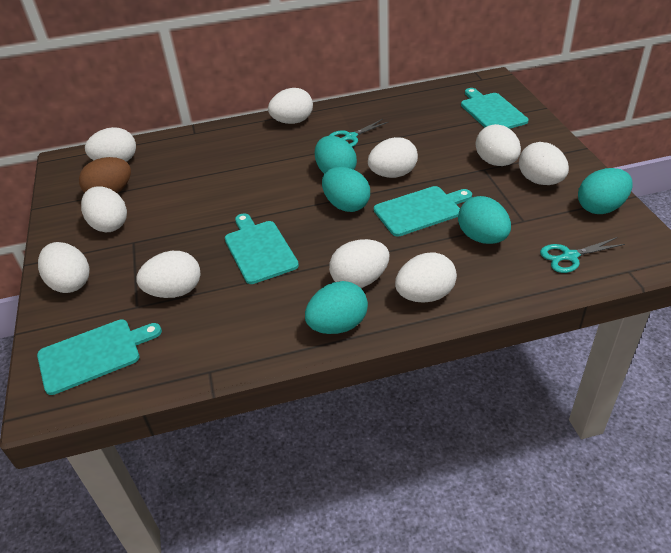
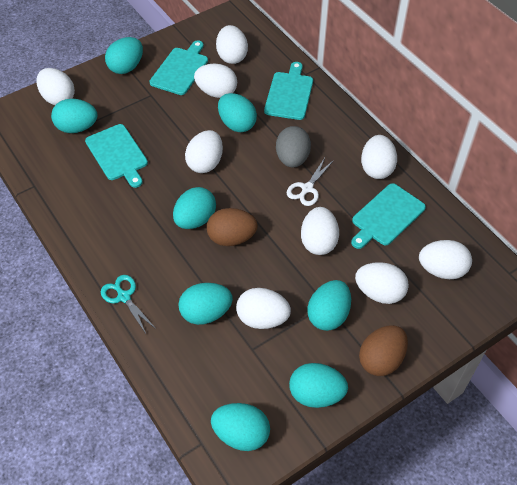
brown egg: [79,157,131,193] = 1 -> [207,208,258,246] [359,325,408,376] = 2
grey egg: none = 0 -> [276,126,311,167] = 1
turquoise egg: [305,281,368,334] [315,136,357,174] [322,167,370,212] [458,196,511,244] [578,168,633,214] = 5 -> [51,99,98,133] [105,37,143,74] [173,187,216,229] [178,283,233,325] [211,403,270,451] [218,93,257,132] [289,363,348,408] [308,280,351,331] = 8
turquoise scissors: [329,119,388,147] [540,237,625,273] = 2 -> [101,275,156,333] = 1
white egg: [38,242,89,293] [81,186,127,232] [85,127,136,162] [136,251,201,298] [268,88,313,124] [329,239,390,288] [368,137,418,178] [395,252,457,302] [476,124,521,166] [519,142,569,185] = 10 -> [36,68,75,105] [185,130,223,173] [194,64,237,98] [216,25,248,64] [236,288,291,329] [301,207,339,255] [355,262,409,304] [361,135,397,179] [419,240,472,279] = 9
white scissors: none = 0 -> [287,158,334,206] = 1

